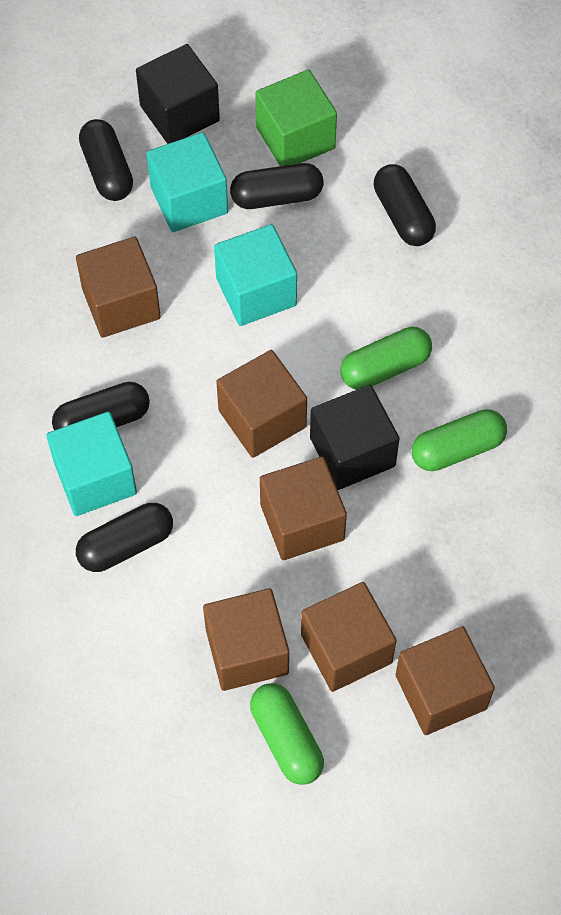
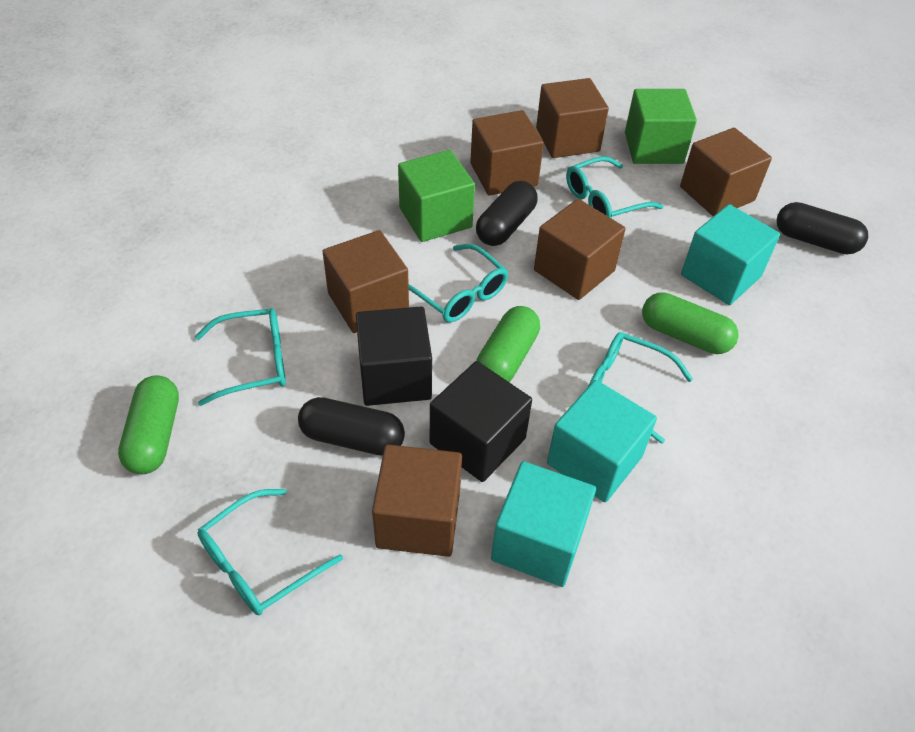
black capsule: [52,382,150,430] [76,503,173,572] [79,119,133,201] [230,163,324,209] [374,164,436,246] = 5 -> [298,397,405,456] [476,181,538,246] [776,202,868,254] = 3
green cube: [255,69,337,166] = 1 -> [398,150,475,242] [625,89,697,164] = 2
turquoise glasses: none = 0 -> [195,308,286,406] [197,489,343,615] [409,244,509,323] [566,156,663,218] [588,332,693,444] = 5

